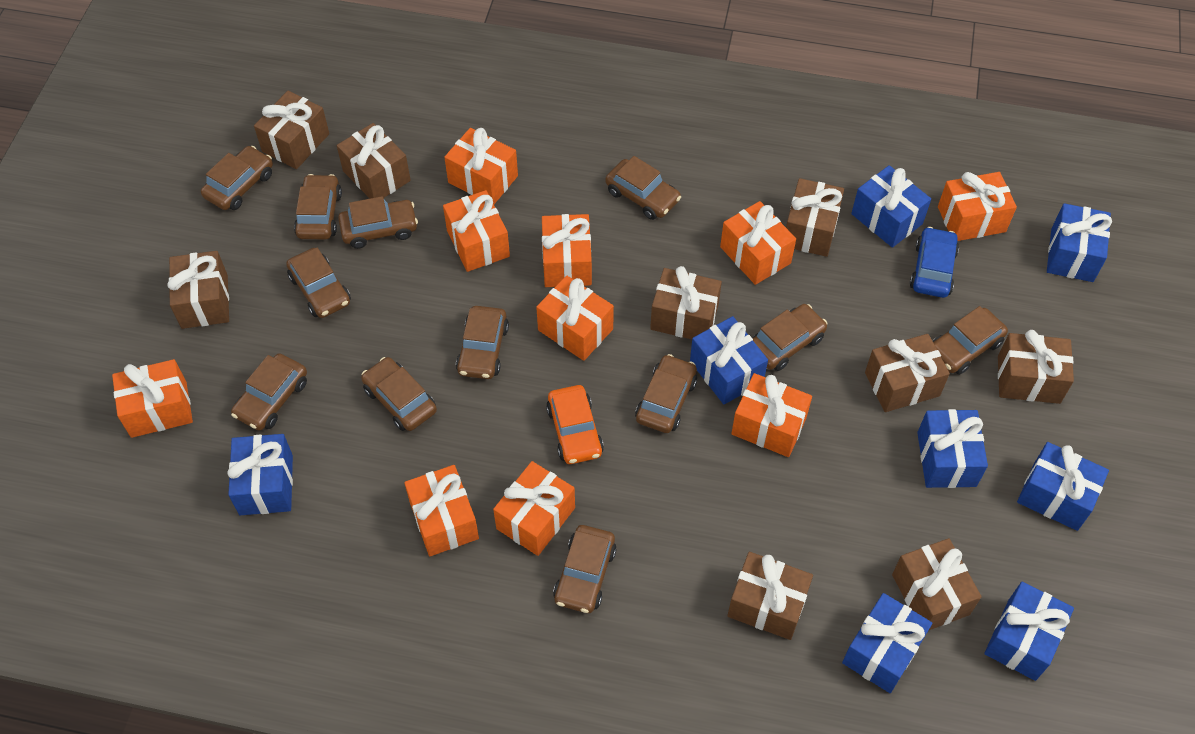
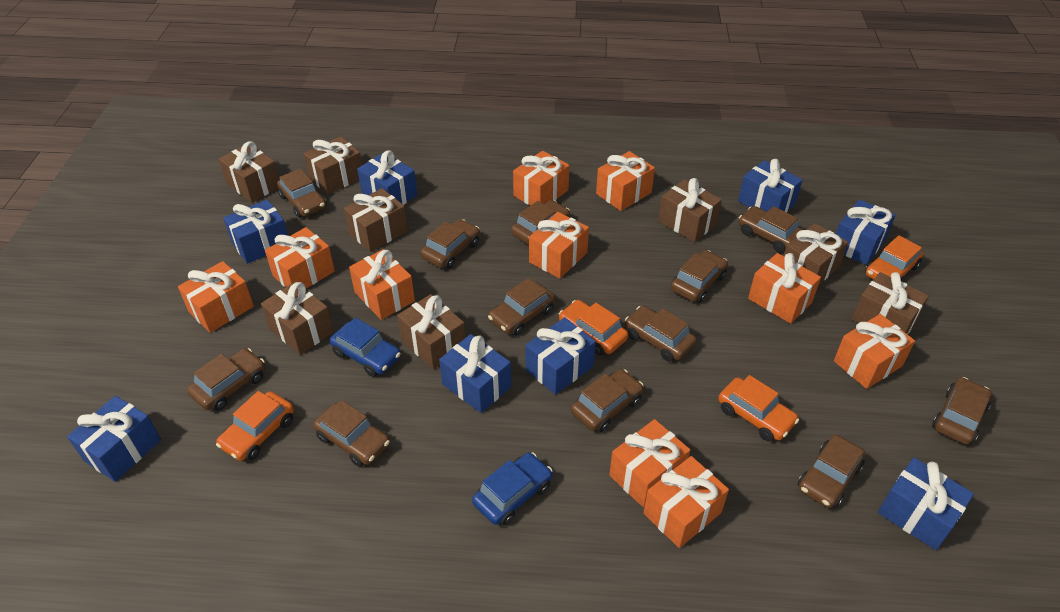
blue car: [910,227,959,298] = 1 -> [330,318,401,377] [472,452,553,525] = 2
brown gift: [167,251,229,329] [254,91,329,169] [337,123,411,199] [650,266,722,339] [727,552,813,640] [786,178,844,257] [865,334,950,412] [892,538,981,631] [998,330,1074,404] = 9 -> [219,141,279,203] [261,281,334,355] [304,136,362,195] [344,188,408,252] [397,294,466,370] [658,178,722,242] [783,223,848,284] [852,272,929,334] = 8
orange car: [546,385,604,464] = 1 -> [216,391,294,461] [559,300,628,356] [718,375,799,442] [865,235,923,282] = 4

